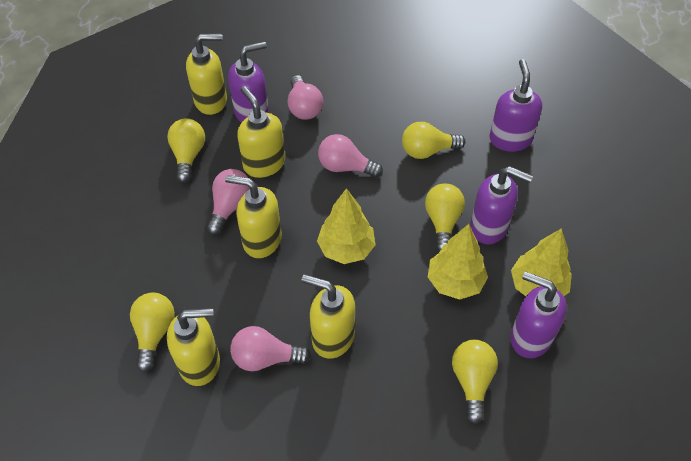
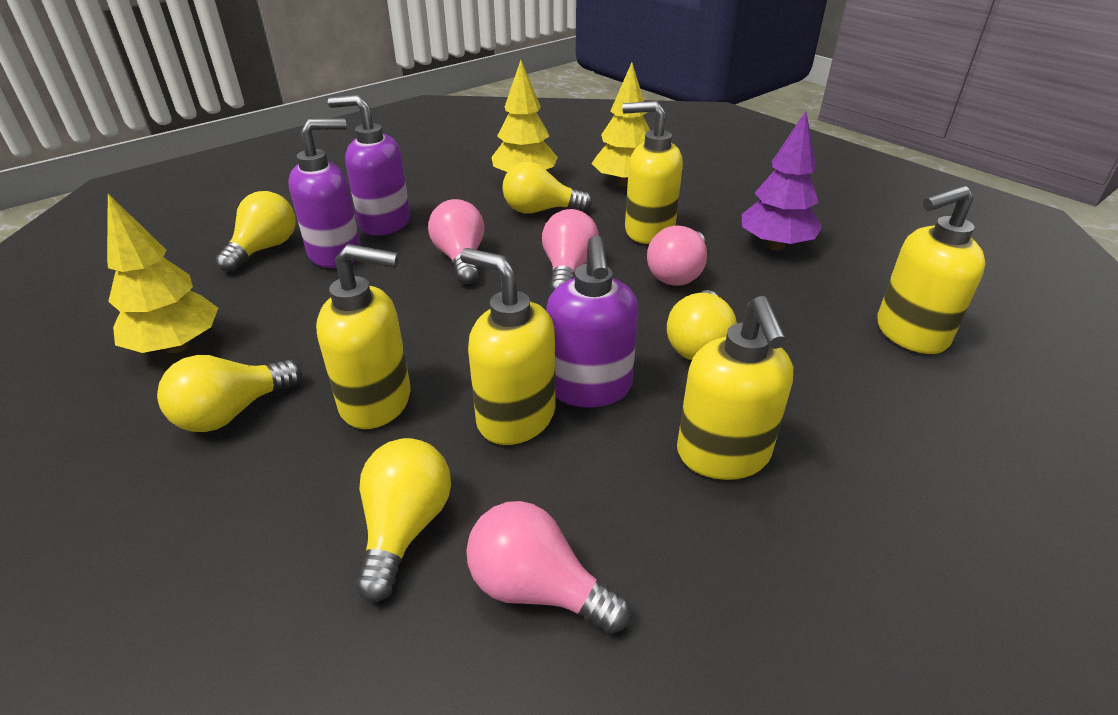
purple soap dispenser: [228,41,269,123] [470,166,533,244] [490,59,542,152] [510,271,567,358] = 4 -> [288,118,361,268] [328,95,410,236] [546,235,638,407] = 3
purple tree: none = 0 -> [742,111,822,251] = 1

